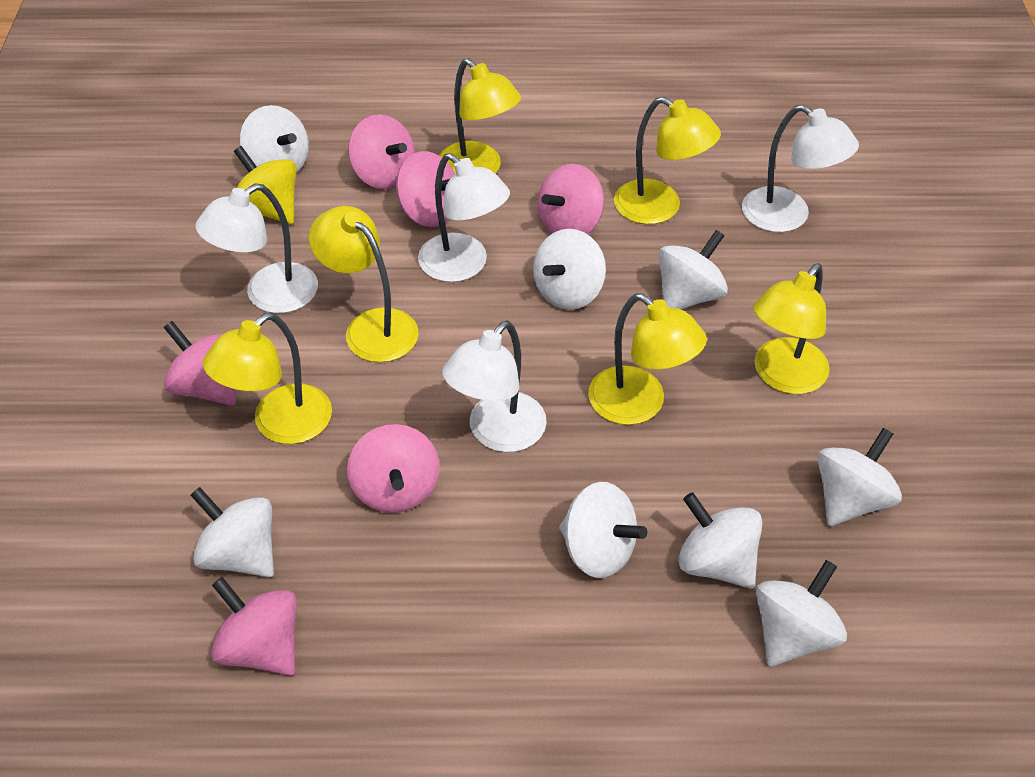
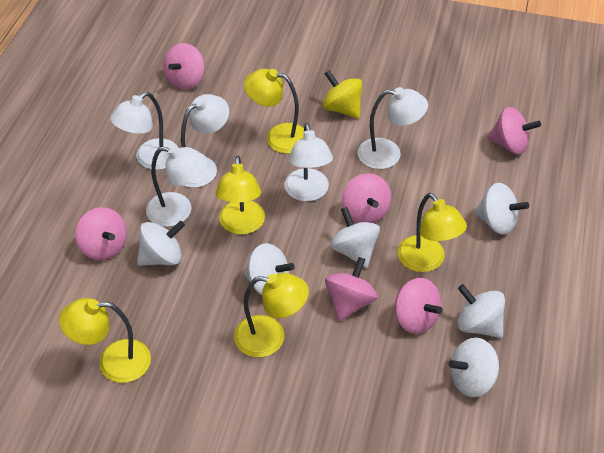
white lamp: [195,183,318,313] [418,153,510,282] [442,321,547,452] [742,105,859,232] = 4 -> [110,92,177,170] [146,145,207,227] [181,94,229,188] [285,123,333,201] [357,87,428,169] = 5
white spinning top: [191,487,274,577] [240,105,309,173] [533,229,606,310] [559,482,647,578] [658,230,728,309] [678,492,762,589] [756,560,847,667] [818,428,902,526] = 8 -> [137,221,185,266] [244,243,295,295] [330,207,380,268] [448,338,499,397] [457,284,505,338] [474,183,529,235] = 6
yellow lamp: [202,313,332,444] [309,206,419,362] [439,58,521,174] [588,293,707,425] [614,97,721,224] [753,263,830,394] = 6 -> [59,298,151,383] [215,156,265,235] [234,273,309,357] [244,69,304,154] [397,193,467,272] = 5

